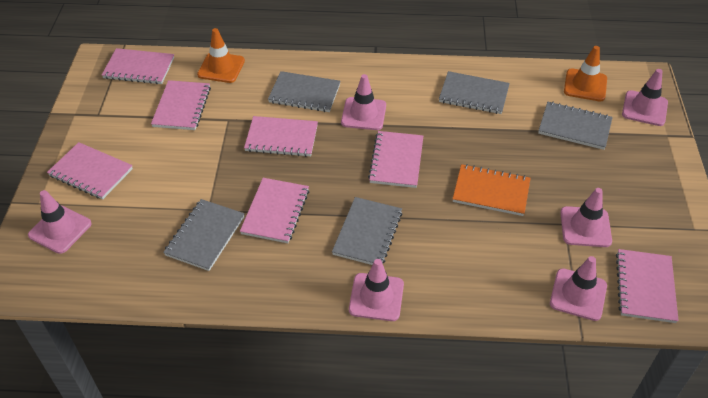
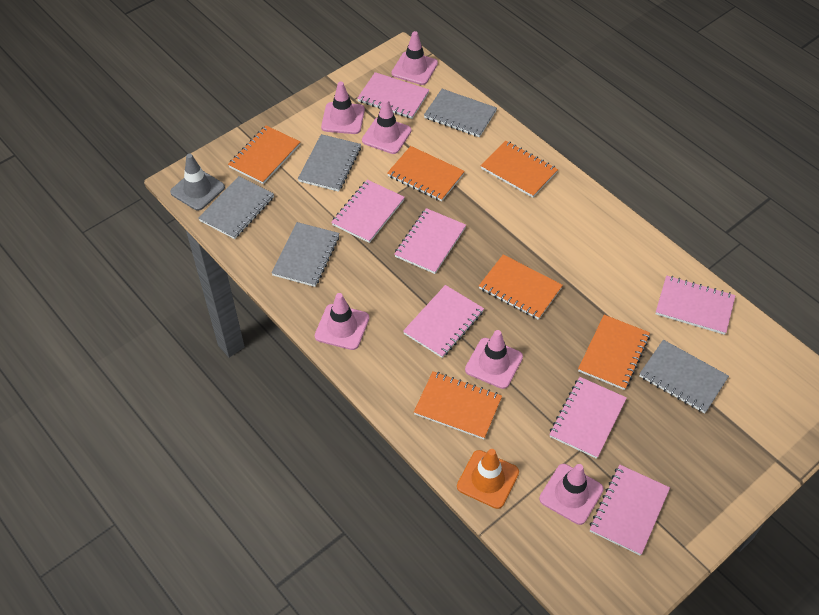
grey traffic cone: none = 0 -> [170,154,225,211] = 1
orange notebook: [453,164,531,216] = 1 -> [228,125,300,184] [387,146,465,202] [414,371,502,439] [479,255,563,320] [480,140,558,198] [578,315,650,390] = 6
orange traffic cone: [197,28,245,83] [564,46,607,101] = 2 -> [457,449,519,509] = 1

